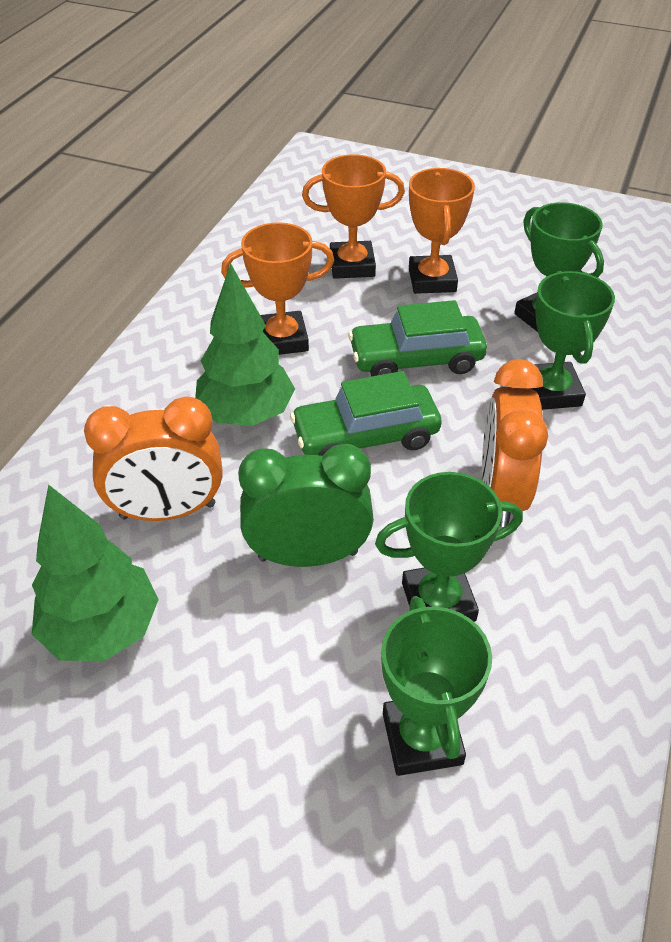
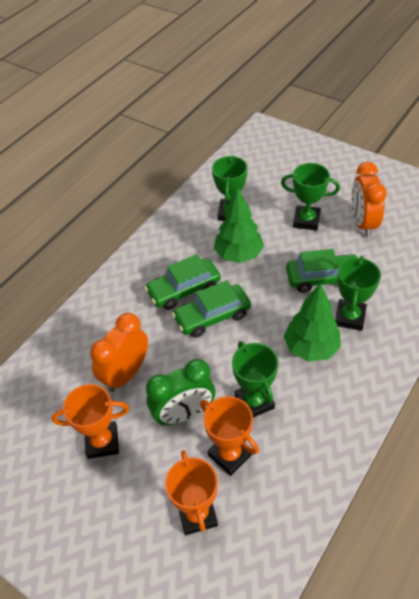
green car: [290,371,441,456] [348,300,487,376] = 2 -> [144,254,221,310] [172,280,251,337] [286,249,359,293] = 3

